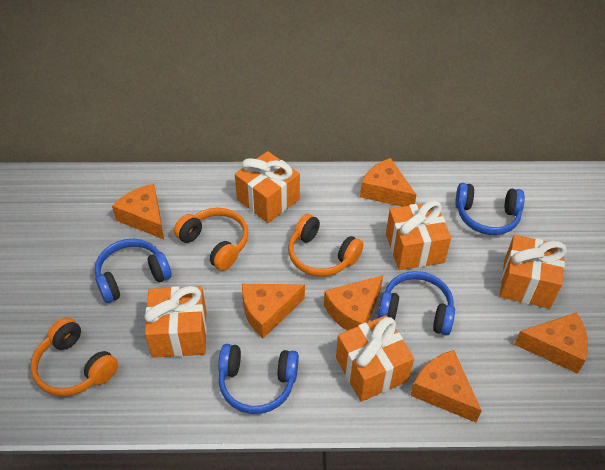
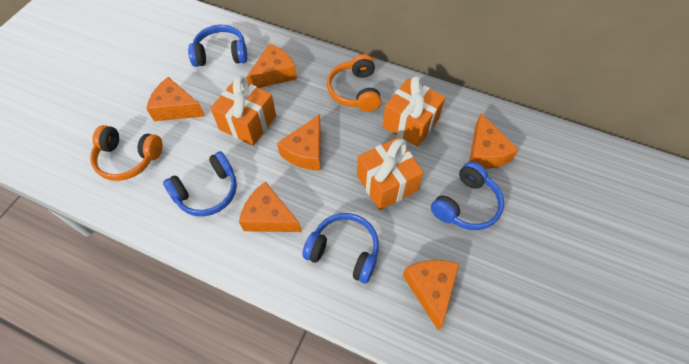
orange gift: [144,286,207,358] [235,151,300,223] [336,315,414,402] [386,200,451,270] [500,235,567,309] = 5 -> [210,76,276,146] [357,138,424,210] [383,76,445,147] = 3
orange headphones: [31,317,118,396] [174,208,249,271] [288,214,363,277] = 3 -> [90,125,163,181] [327,54,381,111] = 2

